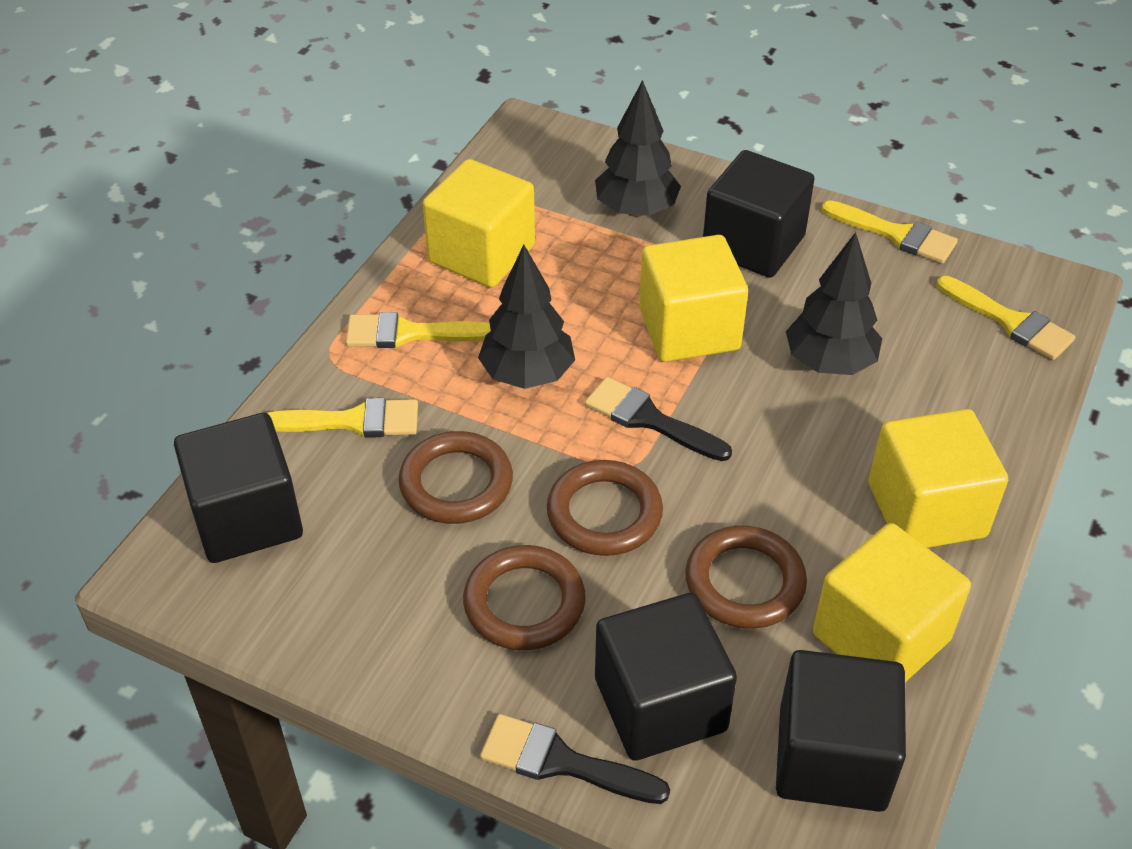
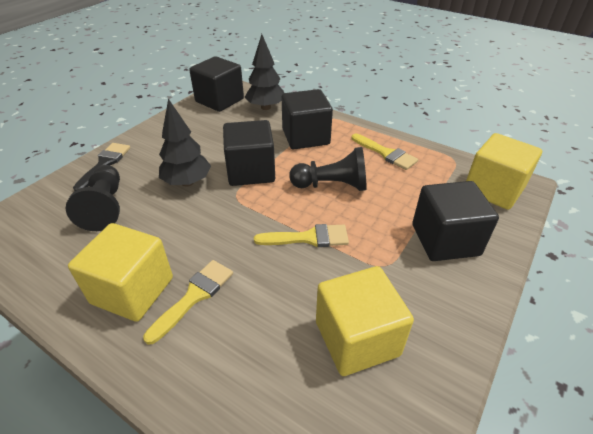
black brush: [480,714,670,804] [585,377,732,461] = 2 -> [73,143,130,191] = 1
black pawn: none = 0 -> [66,165,120,231] [289,147,366,191] = 2
black tree: [478,245,575,389] [595,80,681,217] [786,232,882,375] = 3 -> [159,99,211,187] [245,34,284,110] = 2
brown ring: [399,431,513,524] [463,545,586,650] [547,460,663,556] [685,525,807,629] = 4 -> none = 0
yellow brush: [268,398,418,437] [346,312,491,348] [821,200,958,264] [936,276,1075,360] = 4 -> [143,260,233,345] [254,224,349,247] [351,134,418,170] = 3
yellow cube: [423,159,535,288] [639,235,748,362] [813,523,971,682] [868,409,1008,548] = 4 -> [68,223,173,322] [316,266,414,376] [466,133,542,210] = 3

